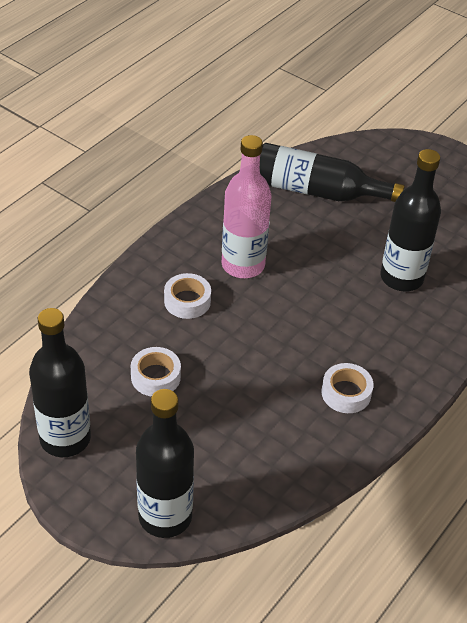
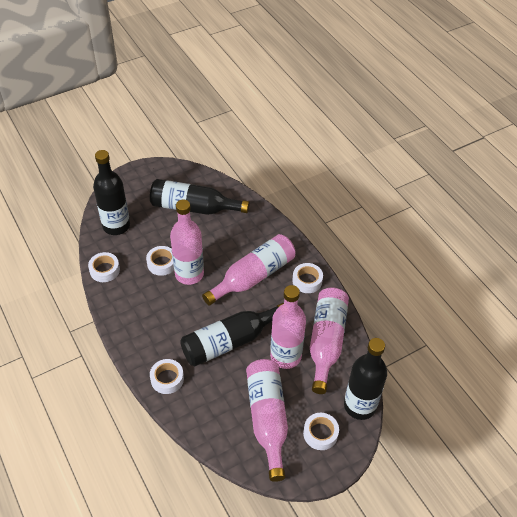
pink bottle: [222,135,271,278] = 1 -> [170,200,204,285] [202,234,295,306] [246,359,288,482] [270,285,306,369] [310,287,349,394] = 5
white tape: [131,347,181,396] [164,273,211,319] [321,363,374,413] = 3 -> [88,252,120,282] [146,246,174,276] [150,359,184,394] [292,263,323,293] [303,413,339,450] = 5

